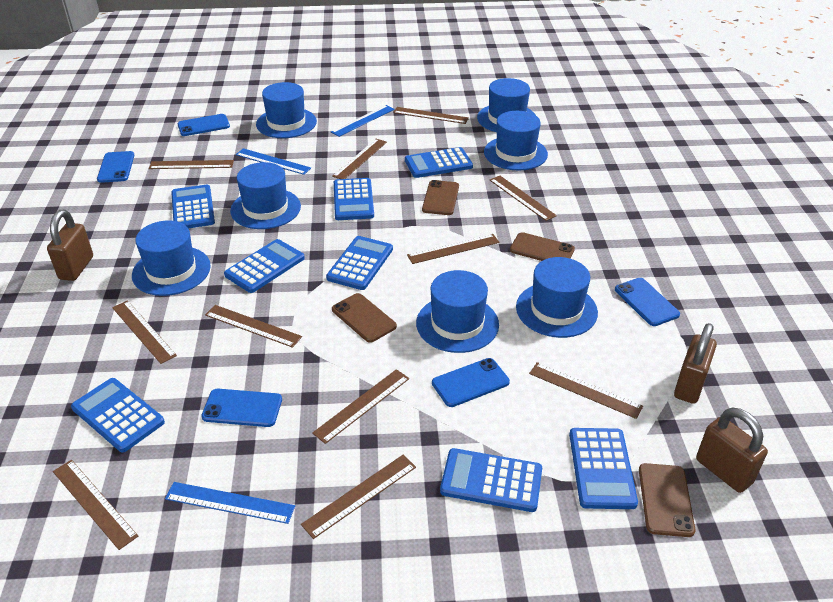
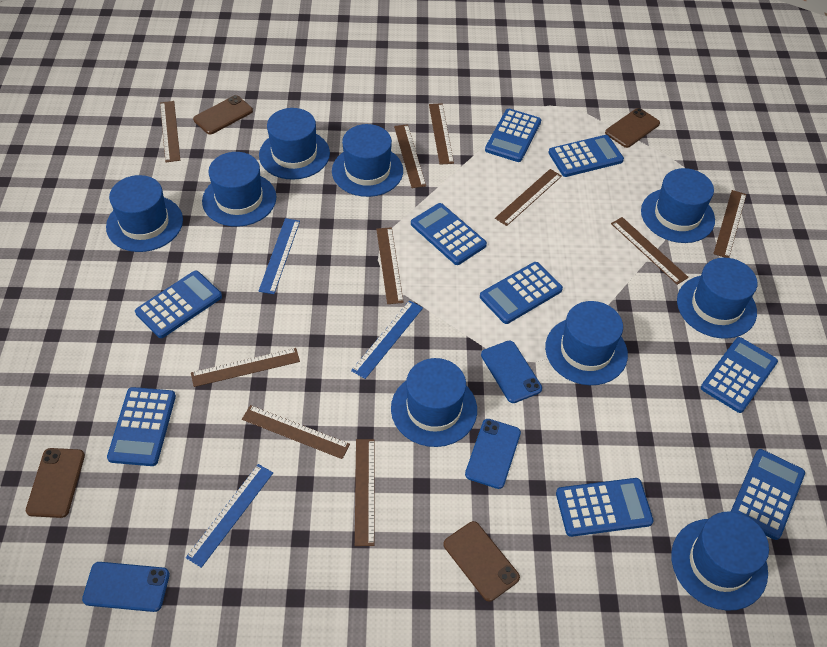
blue calculator: [71,378,165,452] [171,185,215,228] [224,239,305,293] [326,236,393,290] [334,178,374,220] [405,147,473,178] [440,448,542,512] [569,428,638,509] = 8 -> [107,387,176,466] [135,271,222,338] [411,203,487,265] [480,262,563,324] [485,109,541,162] [548,135,624,177] [556,478,654,537] [701,337,778,413] [731,449,805,540] = 9
blue hat: [132,220,211,296] [230,162,301,229] [256,82,317,138] [416,270,499,353] [477,78,536,132] [484,111,548,170] [516,257,598,338] = 7 -> [106,175,183,252] [202,152,276,227] [259,108,330,180] [332,124,403,197] [391,358,477,447] [545,301,628,385] [641,168,715,243] [671,511,769,611] [677,258,757,339] = 9
blue phone: [97,151,135,183] [177,114,230,136] [201,389,282,427] [432,358,510,407] [615,278,680,326] = 5 -> [82,562,170,612] [465,419,521,489] [481,340,542,403] = 3
brown padlock: [47,210,93,281] [674,323,717,404] [696,407,768,493] = 3 -> none = 0
brown ruler: [53,460,138,550] [112,300,177,364] [149,160,234,169] [205,305,302,348] [301,455,416,539] [312,369,409,444] [332,139,387,179] [393,107,469,124] [407,234,499,264] [490,176,557,221] [529,362,643,419] = 11 -> [160,101,180,162] [191,348,300,387] [242,405,350,459] [355,439,374,546] [376,227,404,304] [394,124,426,188] [429,103,454,165] [495,169,562,226] [611,217,689,285] [713,190,747,258] = 10

